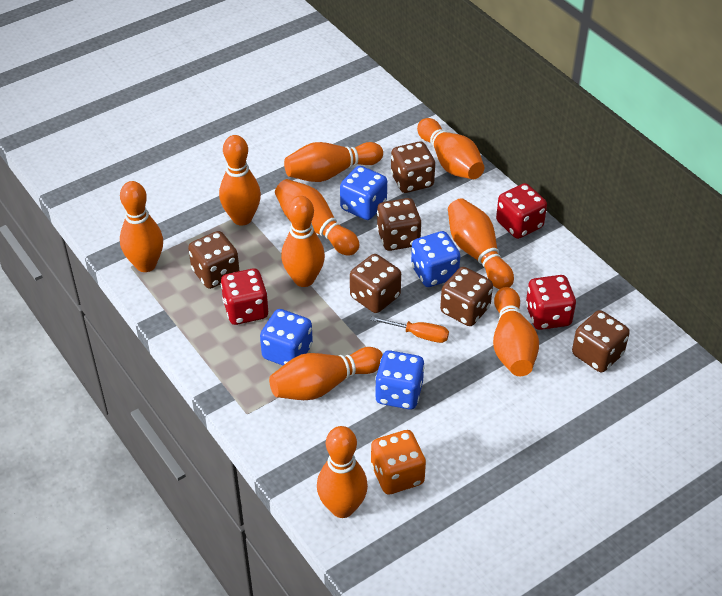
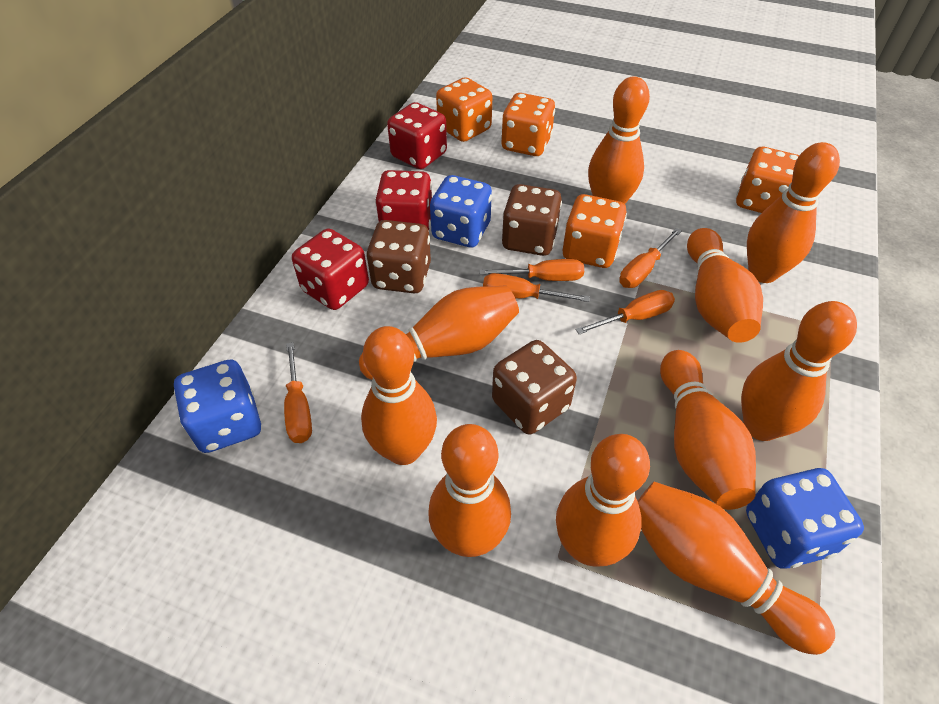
blue dice: [260,309,313,365] [340,166,387,220] [375,350,425,409] [411,231,460,287] = 4 -> [174,359,261,453] [430,175,492,247] [746,468,864,569] = 3
brown dice: [188,231,239,289] [350,254,401,313] [377,198,421,251] [391,142,435,193] [440,267,493,326] [572,310,630,372] = 6 -> [366,220,431,293] [492,340,577,435] [502,184,562,256] = 3
orange dice: [371,430,426,494] = 1 -> [436,77,492,142] [501,93,555,156] [563,194,627,268] [736,147,799,213] = 4
orange screwdriver: [371,316,449,343] = 1 -> [284,342,312,443] [480,259,584,281] [483,273,590,302] [576,290,675,334] [619,228,682,288] = 5

